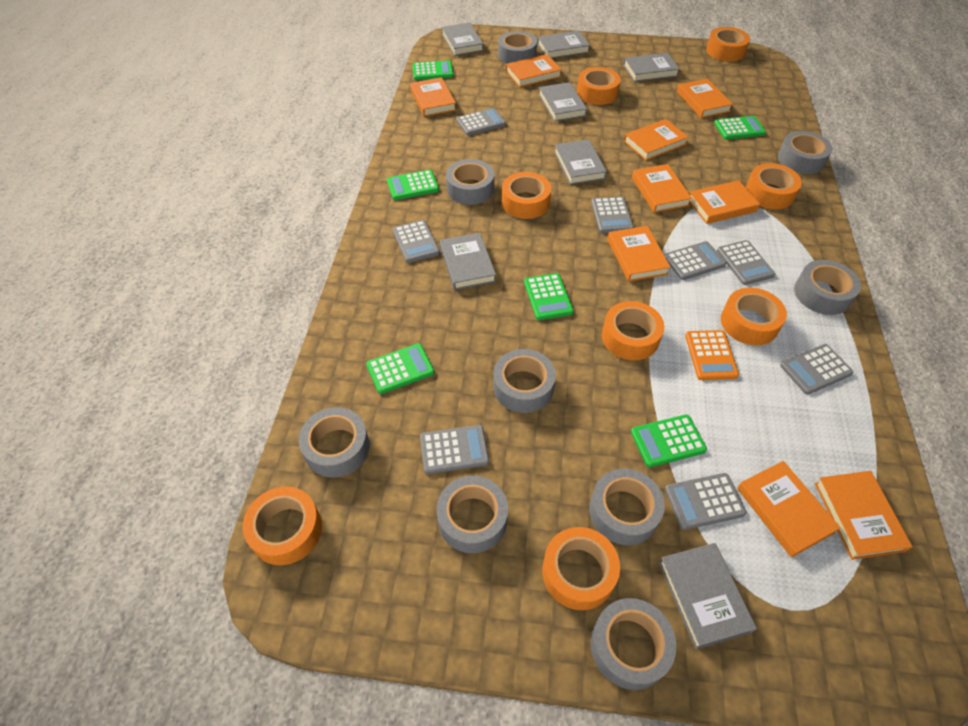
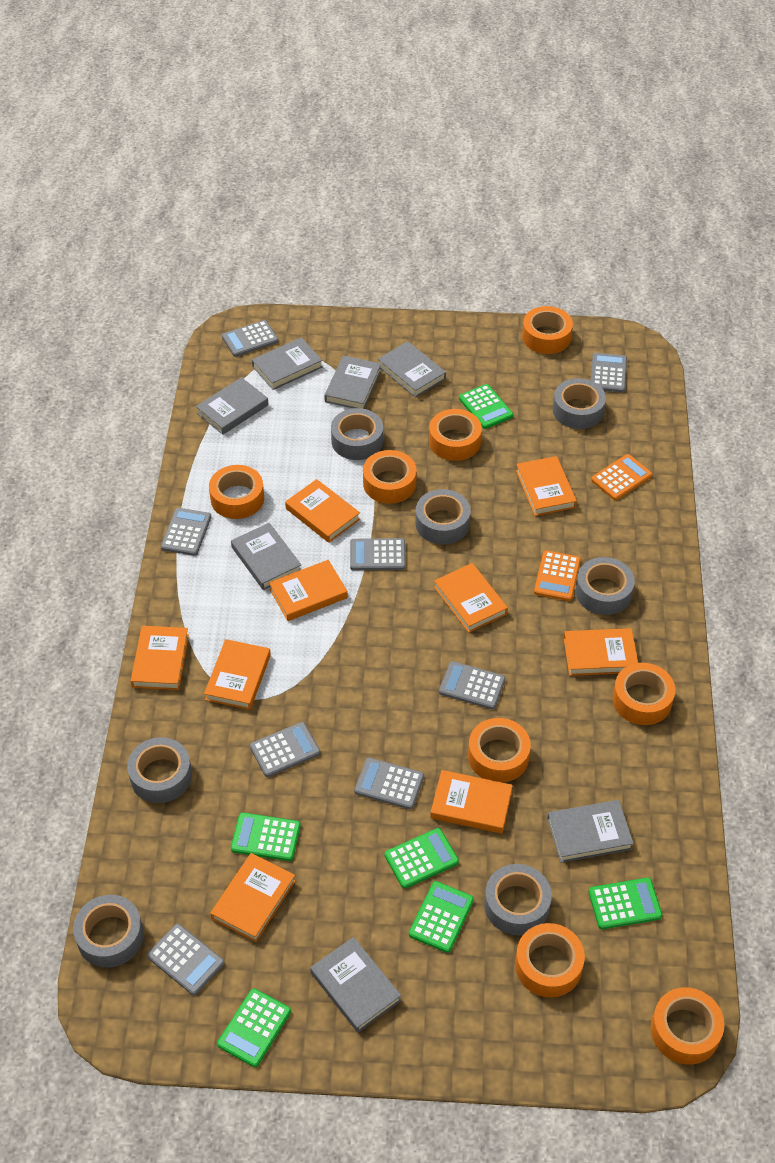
grey tape: [299,407,370,477] [436,476,508,553] [446,159,494,205] [493,349,556,413] [498,31,537,64] [589,469,665,545] [591,598,676,690] [778,131,833,174] [794,260,861,315] = 9 -> [73,895,144,968] [127,737,192,803] [331,408,383,460] [415,489,470,544] [484,864,552,935] [553,378,606,429] [576,557,635,615] = 7
orange calculator: [685,330,739,380] = 1 -> [534,550,581,601] [591,454,652,500] = 2

